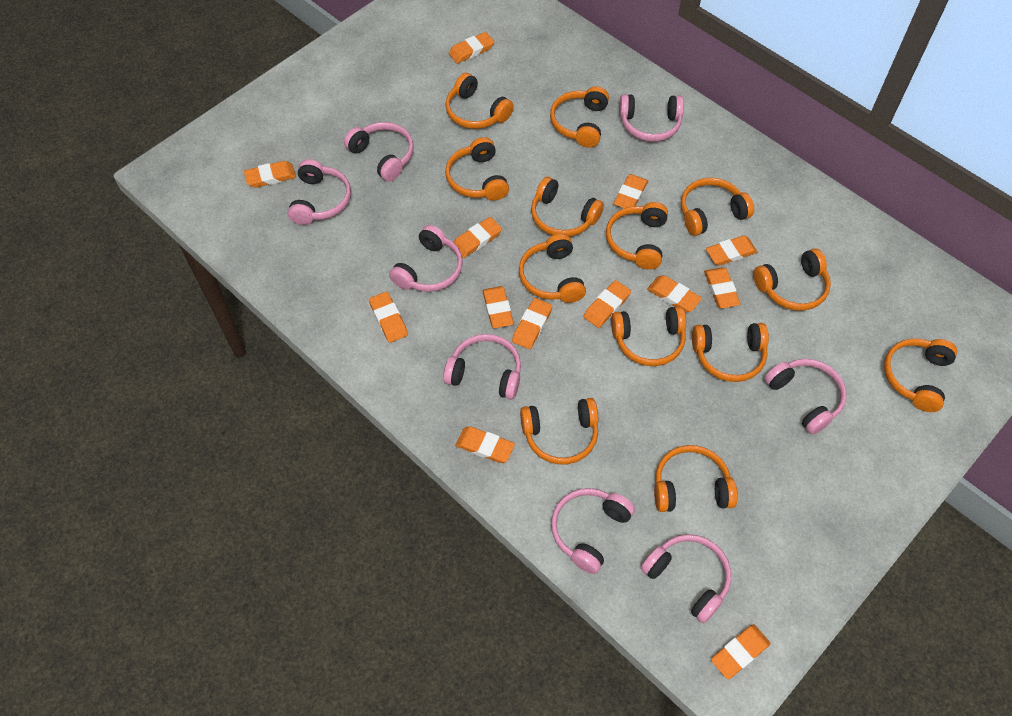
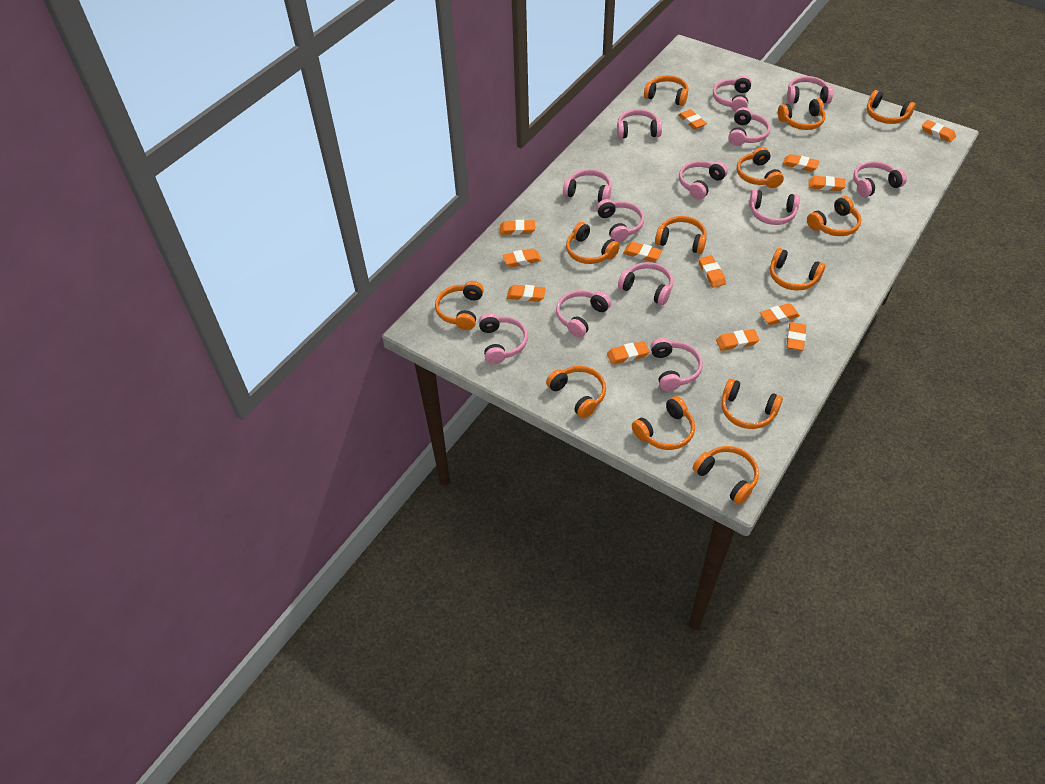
pink headphones: [288,159,351,225] [344,122,414,181] [389,225,463,292] [443,334,521,400] [551,488,635,574] [619,94,684,142] [641,534,731,623] [764,359,847,434] = 8 -> [479,313,528,364] [556,290,611,338] [563,169,612,202] [596,199,644,243] [617,109,662,139] [618,262,673,305] [650,338,703,391] [679,161,728,200] [713,75,752,112] [728,107,770,146] [749,190,800,225] [787,76,833,104] [853,161,907,197] = 13

